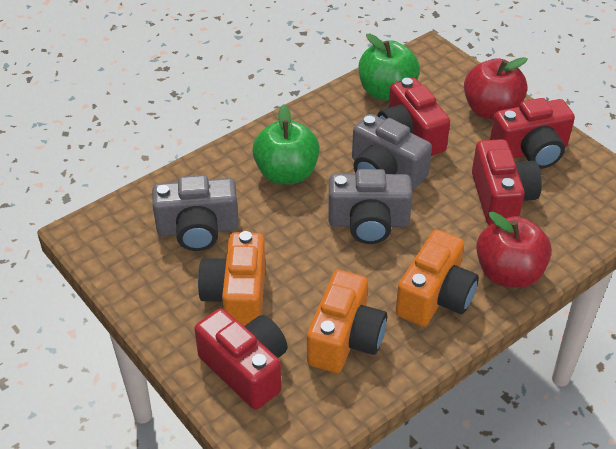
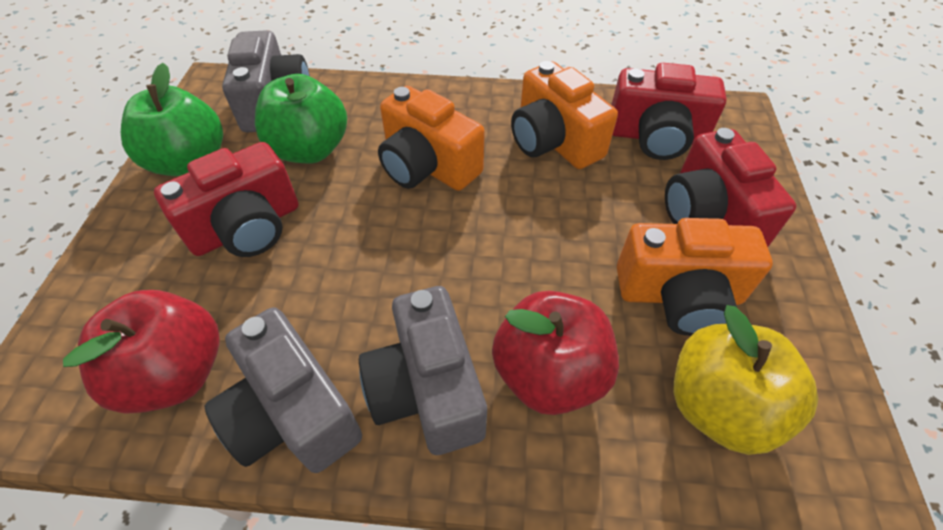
red camera: [194,308,288,410] [377,78,450,156] [472,139,542,225] [490,98,575,169] = 4 -> [154,142,298,257] [611,63,727,160] [665,128,796,247] = 3
yellow apple: none = 0 -> [673,305,818,455] = 1

